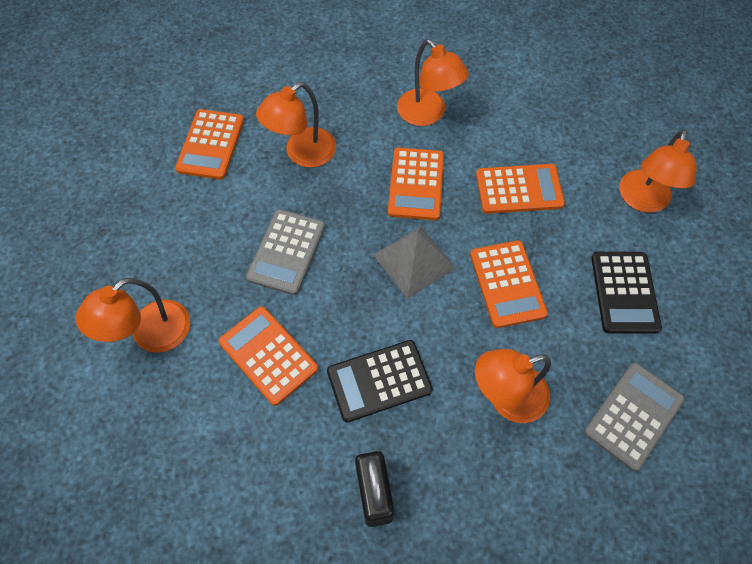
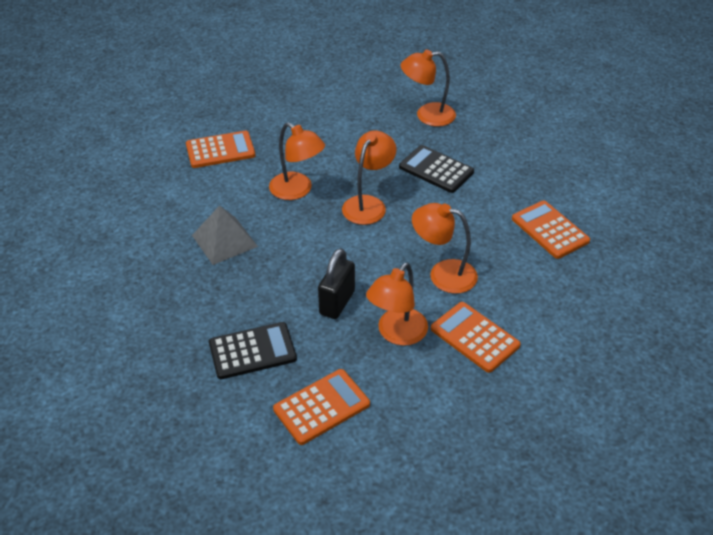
grey calculator: [246,209,325,295] [584,363,685,471] = 2 -> none = 0
orange calculator: [175,109,244,180] [218,306,318,406] [388,147,444,220] [470,240,548,328] [476,164,565,214] = 5 -> [186,131,256,168] [273,369,370,445] [431,302,521,373] [512,200,590,259] = 4

